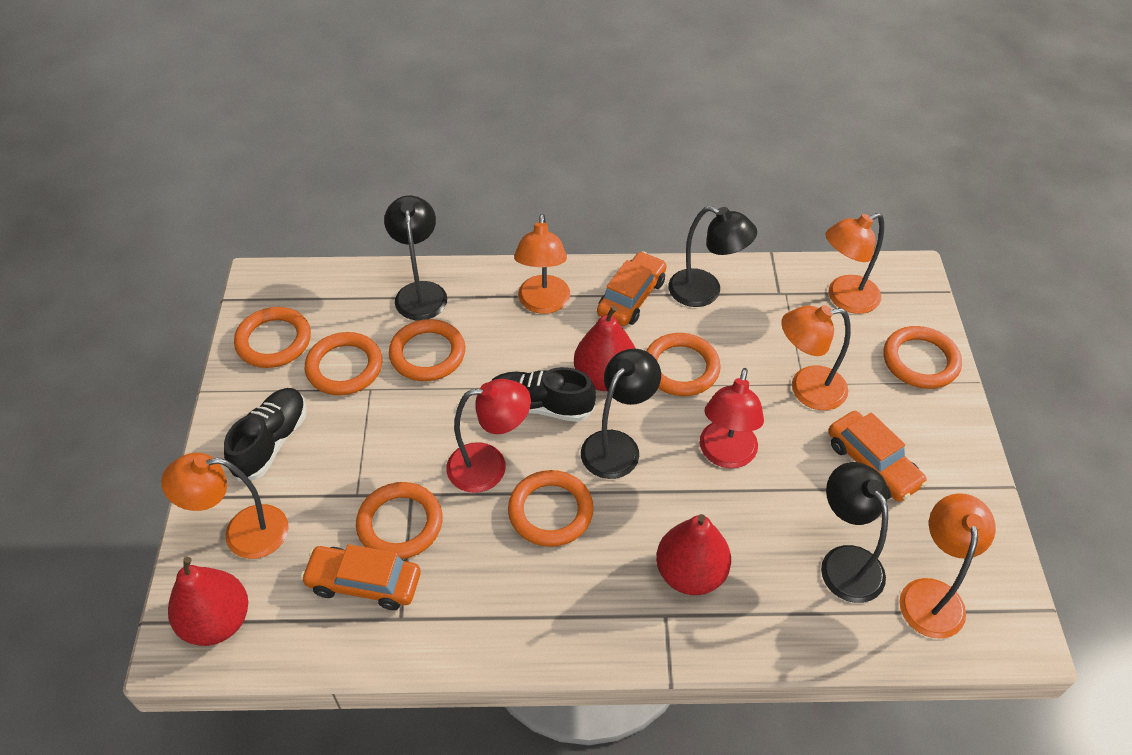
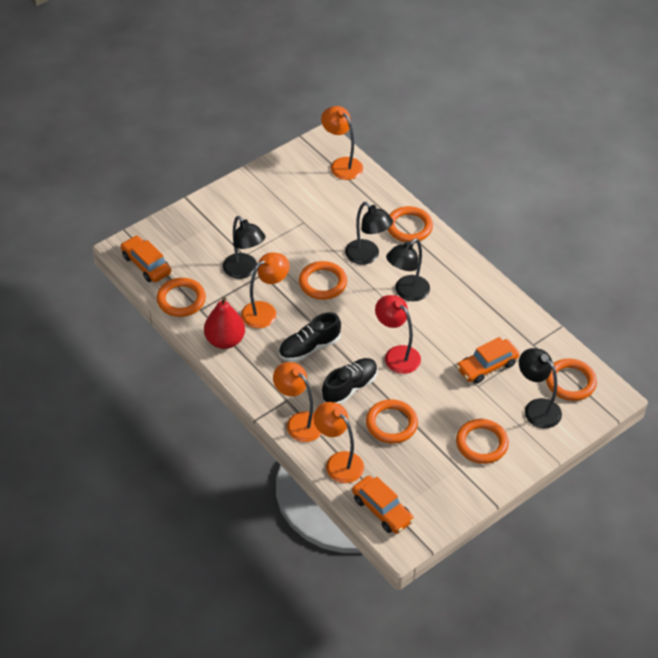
orange lamp: [161,453,289,559] [514,214,570,314] [781,305,851,410] [826,213,884,314] [899,493,996,639] = 5 -> [241,252,289,328] [273,362,322,442] [314,402,364,483] [321,106,363,180] = 4
orange ring: [234,307,311,368] [305,332,382,395] [356,482,443,559] [389,319,465,381] [508,470,594,547] [646,333,721,396] [884,326,962,389] = 7 -> [157,278,206,317] [299,261,347,300] [366,399,418,444] [387,206,433,242] [456,419,509,464] [546,359,597,401] = 6
red lamp: [446,379,531,493] [699,368,764,468] = 2 -> [375,295,421,374] = 1
red pear: [168,557,248,646] [574,306,636,391] [656,514,731,595] = 3 -> [204,297,245,349] = 1

